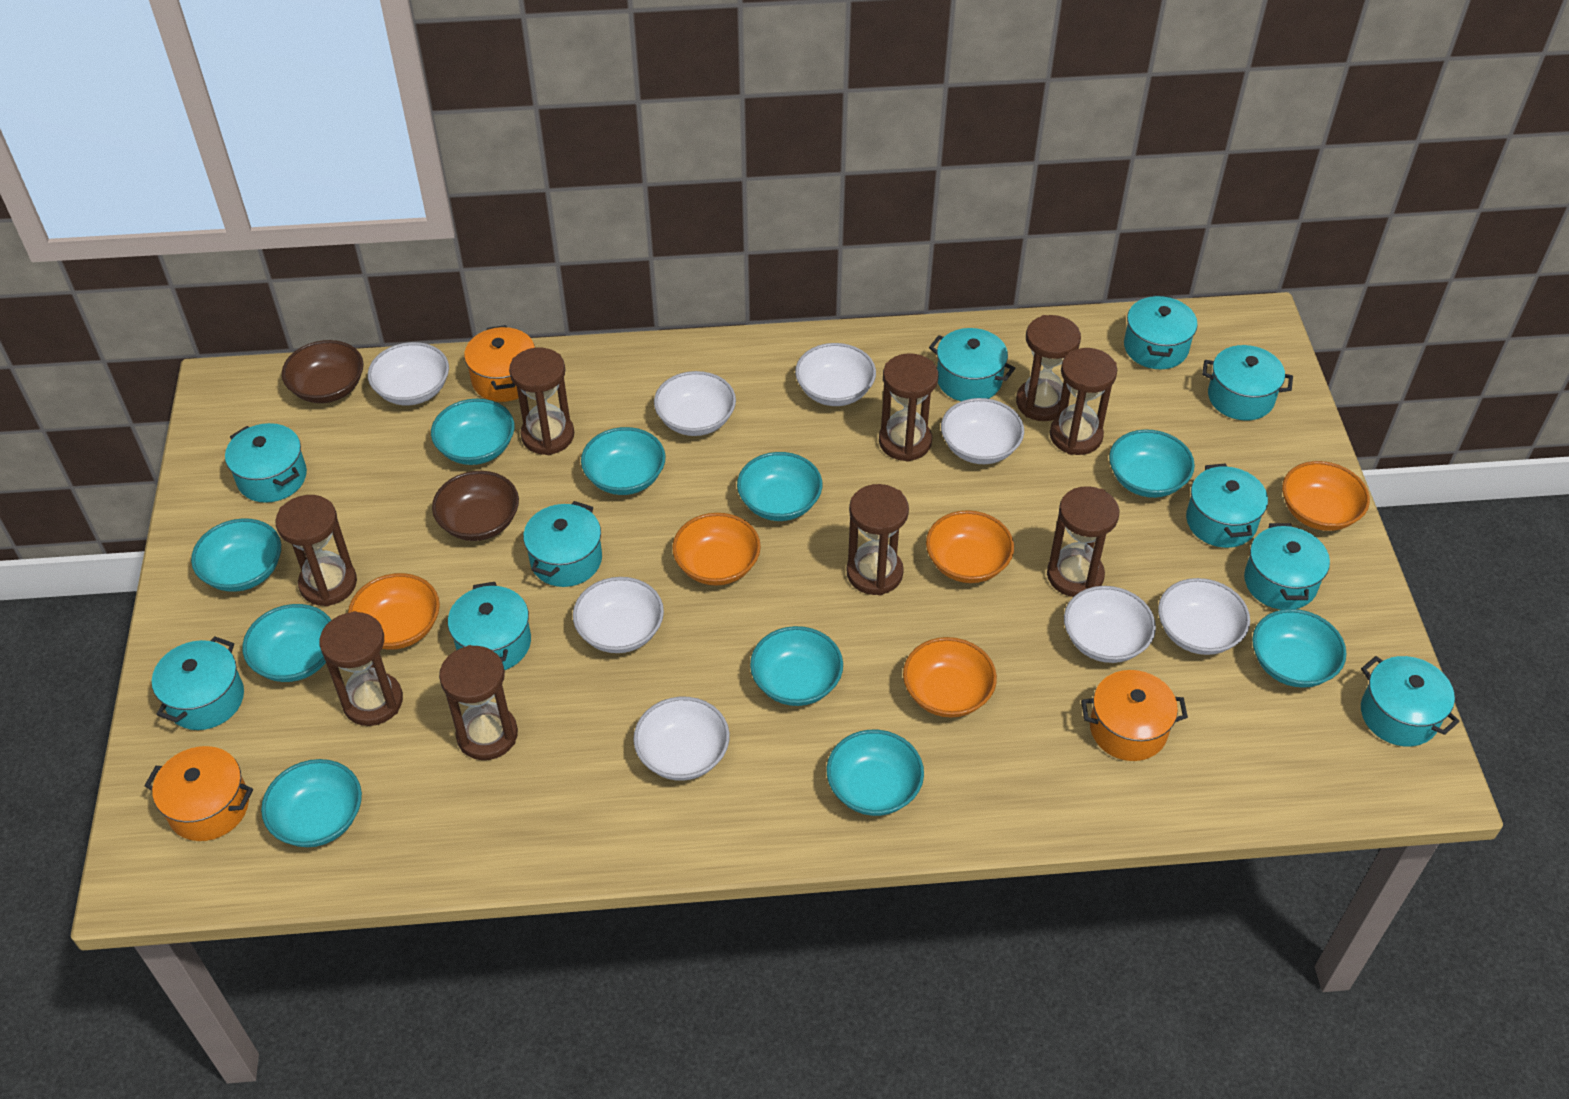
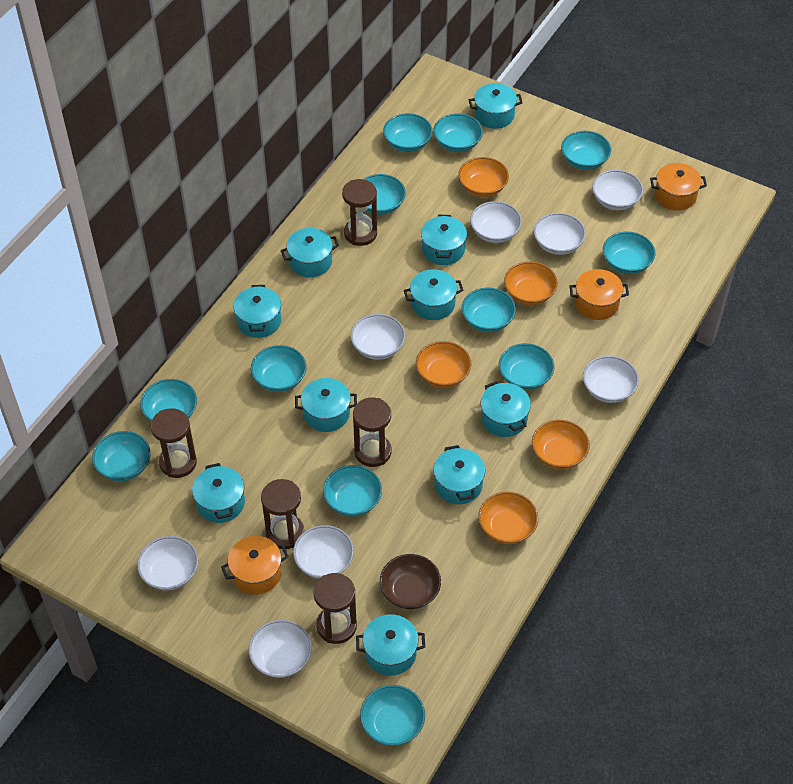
brown bowl: [282,340,364,403] [432,471,519,541] = 2 -> [380,554,441,609] = 1
brown hourglass: [275,495,357,607] [319,611,403,726] [439,645,518,760] [509,348,574,455] [846,484,909,595] [879,353,938,462] [1016,315,1081,421] [1047,486,1120,597] [1050,348,1117,455] = 9 -> [151,408,197,478] [261,479,304,549] [313,573,357,644] [342,179,377,246] [353,398,391,467] = 5
turquoise bowl: [191,518,281,592] [242,604,331,682] [261,759,362,847] [431,399,514,465] [581,427,665,495] [737,452,822,521] [750,626,843,706] [827,730,924,816] [1109,429,1195,498] [1252,609,1346,688] = 10 -> [92,431,151,481] [140,379,197,421] [251,345,307,392] [323,465,382,517] [360,685,425,746] [364,174,406,215] [383,113,433,152] [433,114,483,152] [462,287,516,332] [499,343,554,390] [561,131,611,170] [603,231,655,274] = 12

